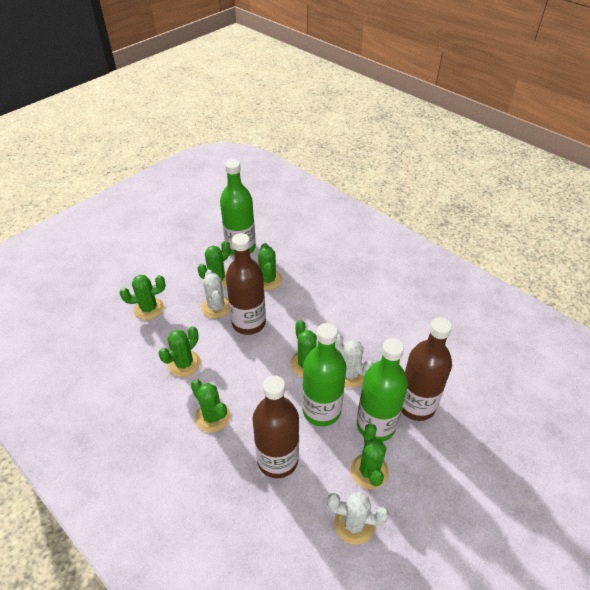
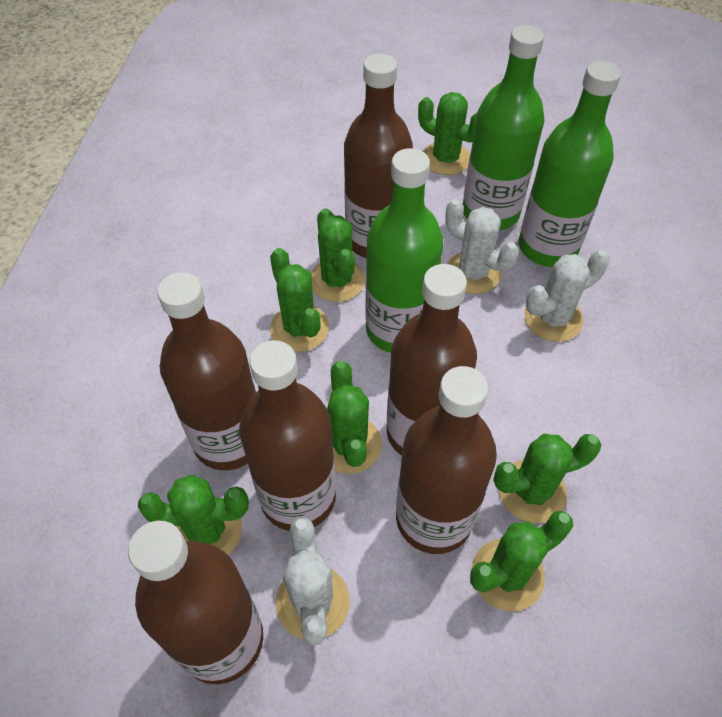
brown bottle: [226,233,266,335] [252,375,299,478] [401,317,452,421] = 3 -> [128,521,263,684] [157,272,256,470] [239,340,336,531] [344,53,413,258] [387,264,477,456] [396,366,497,554] = 6

